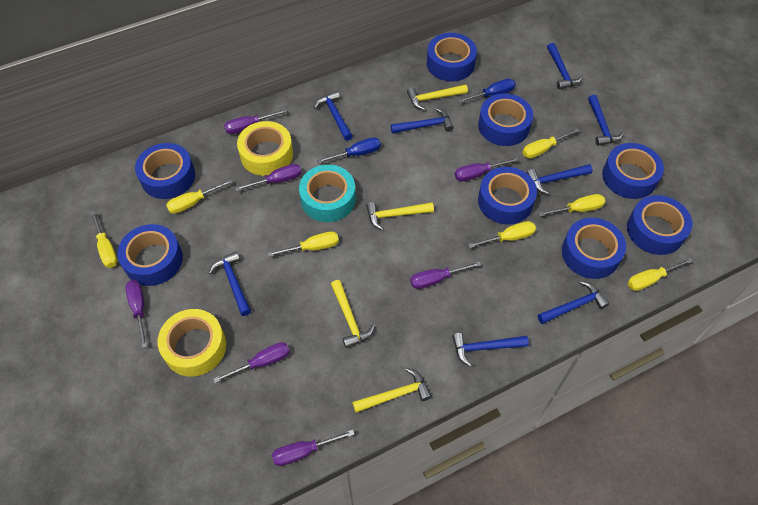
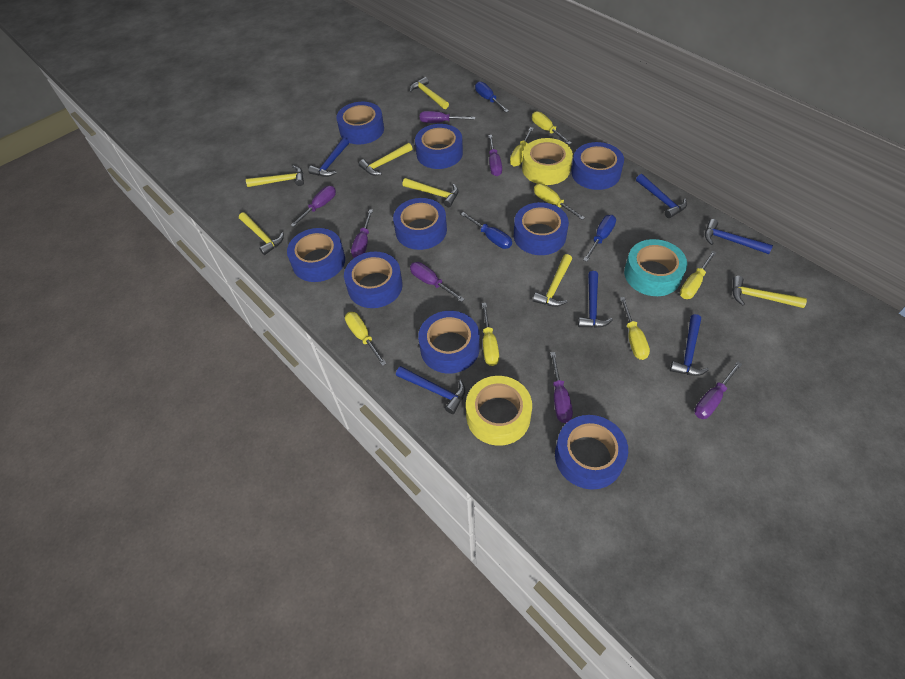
blue hammer: [209,252,251,316] [314,91,353,141] [391,108,454,134] [452,333,529,367] [527,164,593,195] [538,281,609,324] [547,43,583,89] [588,95,624,146] = 8 -> [308,138,349,177] [396,366,465,414] [578,271,613,328] [636,174,687,218] [670,314,709,376] [705,219,773,254] = 6
blue screwdriver: [317,137,381,164] [458,79,516,103] = 2 -> [461,212,512,249] [475,81,509,112] [583,215,616,262] = 3
blue tape: [117,224,183,286] [135,143,195,199] [427,33,477,82] [478,93,533,146] [478,167,537,224] [562,218,626,279] [602,143,664,199] [627,195,692,255] = 8 -> [287,228,345,282] [336,102,384,145] [344,252,403,308] [393,198,447,250] [415,124,463,169] [418,311,480,374] [514,202,569,255] [555,415,628,490] [571,142,624,190] = 9
yellow hammer: [331,280,375,348] [352,368,431,413] [366,202,434,230] [407,84,468,111] = 4 -> [239,212,284,255] [246,165,304,187] [359,143,413,176] [402,178,459,207] [410,77,449,109] [533,254,572,307] [732,276,807,308] = 7

